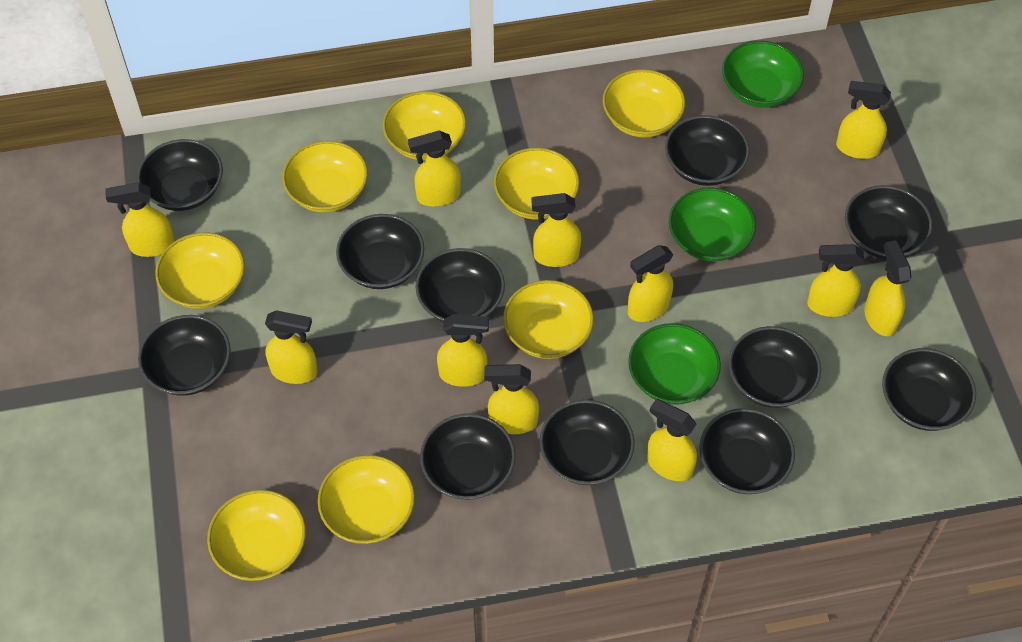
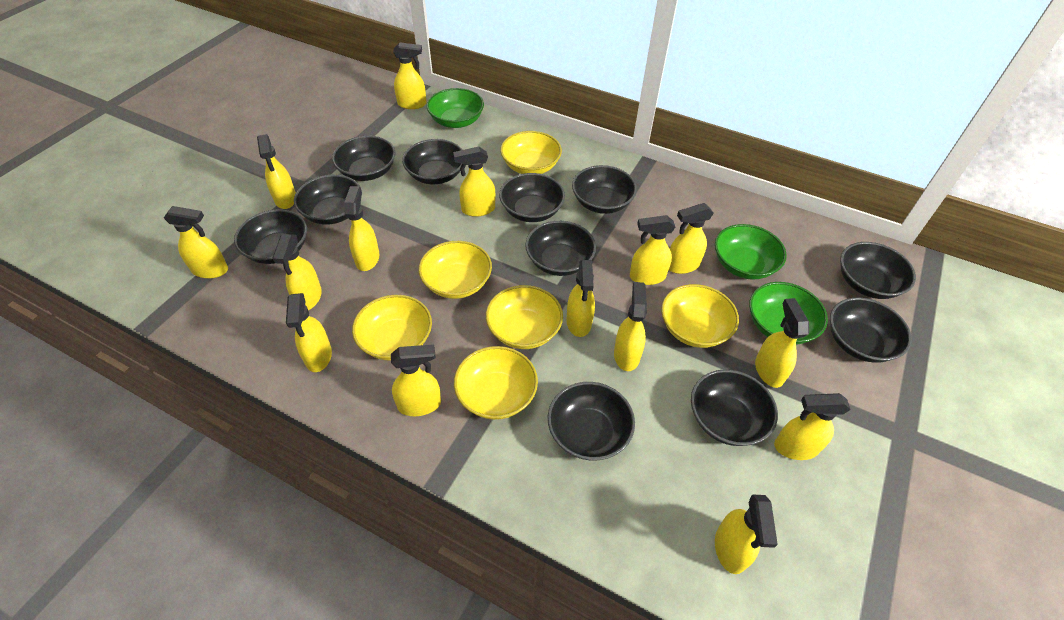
yellow bowl: [155,232,245,309] [207,490,306,581] [282,141,368,213] [317,455,415,544] [383,91,466,160] [494,148,579,220] [503,280,594,359] [603,69,685,138] = 8 -> [352,295,432,361] [419,241,492,299] [454,346,538,420] [486,285,563,349] [500,131,562,174] [661,284,739,348] = 6
yellow spray bottle: [106,182,175,257] [265,310,318,384] [408,130,461,207] [437,314,489,387] [484,364,539,434] [531,193,581,267] [628,245,673,322] [647,399,697,481] [807,244,864,317] [836,81,891,159] [864,240,911,336] = 11 -> [164,206,228,279] [257,134,296,209] [273,234,322,310] [286,293,332,372] [344,186,379,271] [391,345,441,416] [393,42,427,109] [453,146,495,217] [566,260,595,337] [614,282,647,371] [630,215,675,285] [669,203,714,274] [715,494,778,574] [755,298,809,388] [774,393,851,460] = 15

